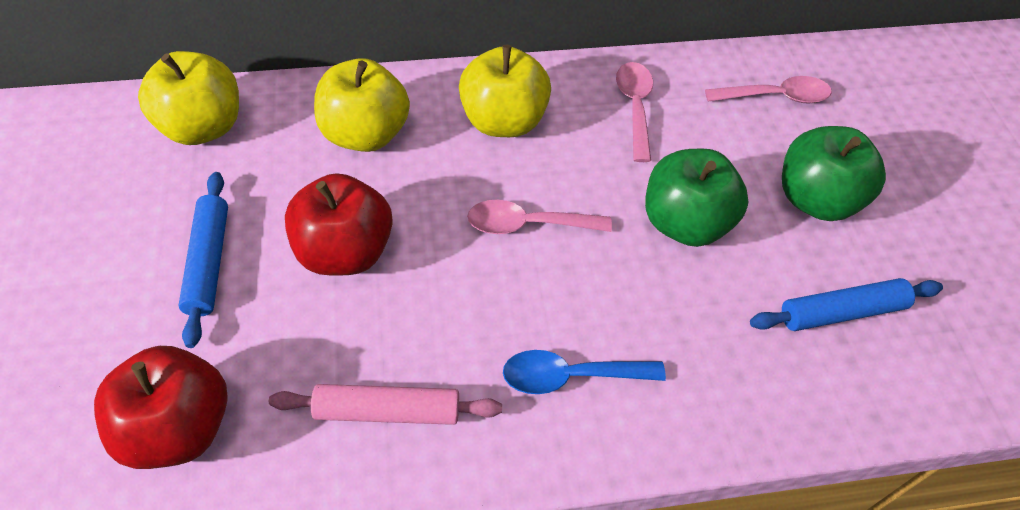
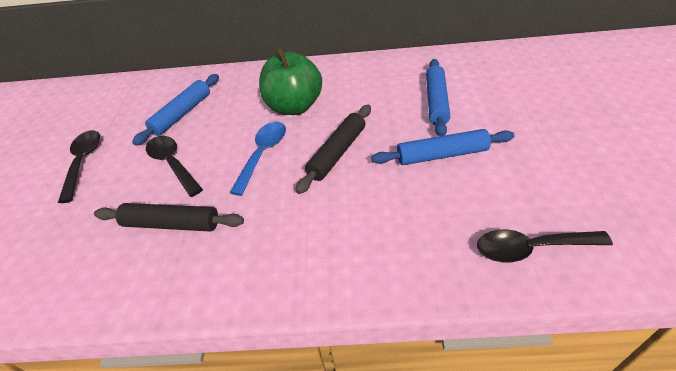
black rolling pin: none = 0 -> [94,203,244,232] [295,105,371,194] = 2
black spoon: none = 0 -> [58,130,100,203] [146,136,203,197] [477,229,613,262] = 3
blue rolling pin: [178,172,228,348] [750,278,943,331] = 2 -> [132,74,219,146] [371,129,514,165] [426,59,450,136] = 3
green apple: [645,149,748,247] [782,126,886,221] = 2 -> [259,48,322,115] = 1
pink rolling pin: [269,384,502,425] = 1 -> none = 0
pink spoon: [467,200,612,234] [616,62,653,162] [705,76,832,103] = 3 -> none = 0
red apple: [94,346,228,469] [285,173,393,276] = 2 -> none = 0
yellow apple: [138,51,239,145] [314,58,410,152] [459,45,551,137] = 3 -> none = 0

